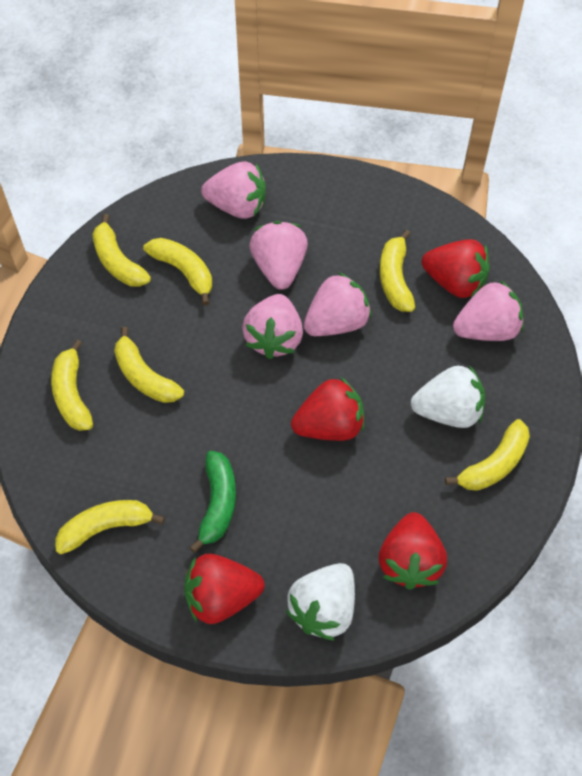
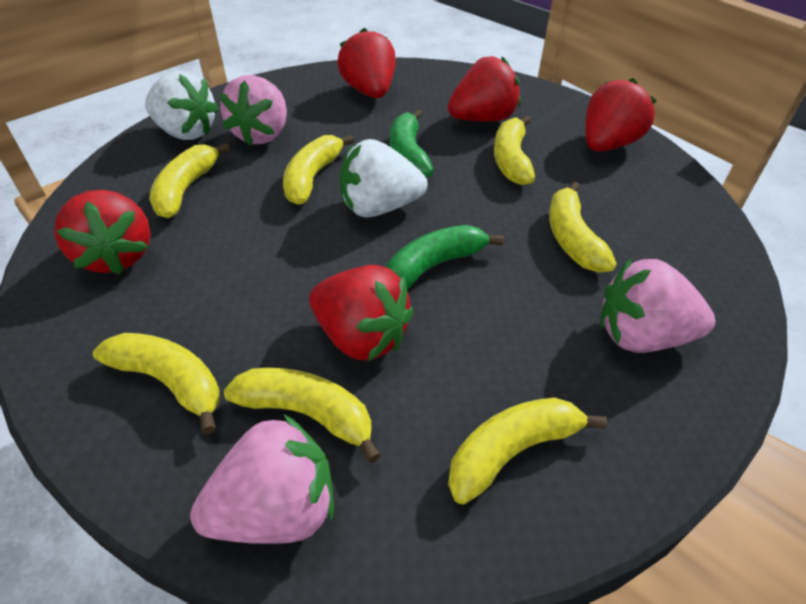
green banana: [189,451,236,553] = 1 -> [386,225,504,290] [390,109,434,177] = 2
pink strawberry: [201,162,266,219] [242,294,303,359] [249,221,308,290] [304,272,372,336] [453,280,524,341] = 5 -> [190,415,334,544] [220,75,287,146] [600,258,715,353] = 3
red strawberry: [184,553,265,624] [291,377,364,441] [379,512,447,590] [422,239,490,298] = 4 -> [54,190,151,275] [309,265,413,361] [337,28,396,98] [448,56,521,122] [585,78,657,151] = 5

